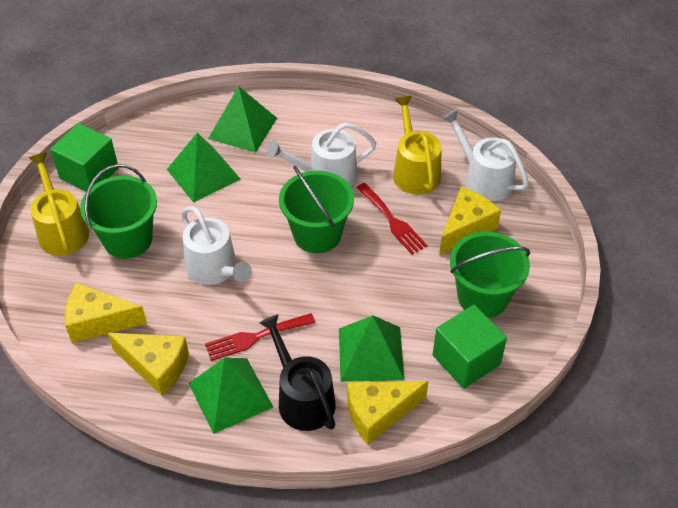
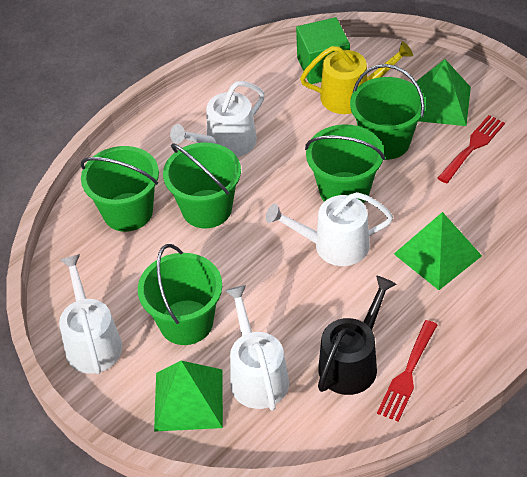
green bucket: [80,164,157,259] [279,166,354,253] [450,232,530,318] = 3 -> [81,146,159,232] [138,244,222,345] [163,143,241,228] [305,124,385,203] [350,64,426,160] = 5
green cube: [50,123,119,192] [433,305,507,389] = 2 -> [296,17,350,84] = 1
green pyramid: [167,133,241,203] [189,358,273,434] [208,86,277,153] [339,315,404,382] = 4 -> [154,361,223,432] [394,212,482,290] [416,59,471,126] = 3
white watering can: [181,206,252,285] [266,122,377,186] [442,109,529,201] = 3 -> [59,254,122,374] [170,81,265,157] [225,285,289,411] [266,192,393,266] = 4
yellow cheese: [65,283,147,343] [108,333,189,396] [347,381,429,445] [439,187,501,255] = 4 -> none = 0
yellow watering can: [29,153,89,256] [393,96,442,195] = 2 -> [300,41,413,114] = 1

